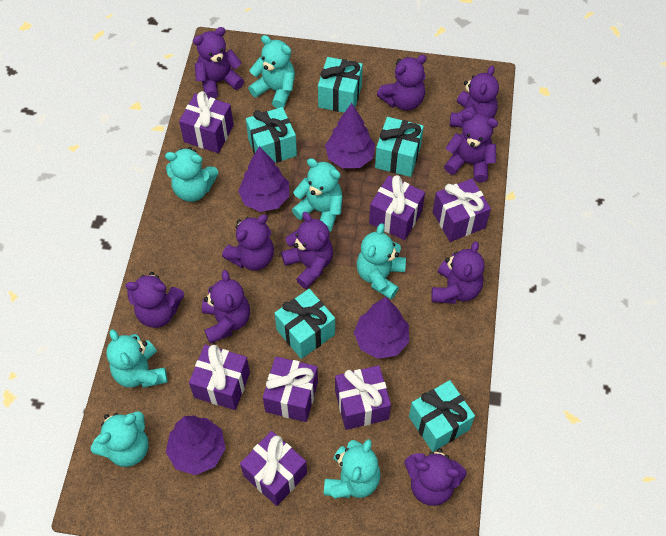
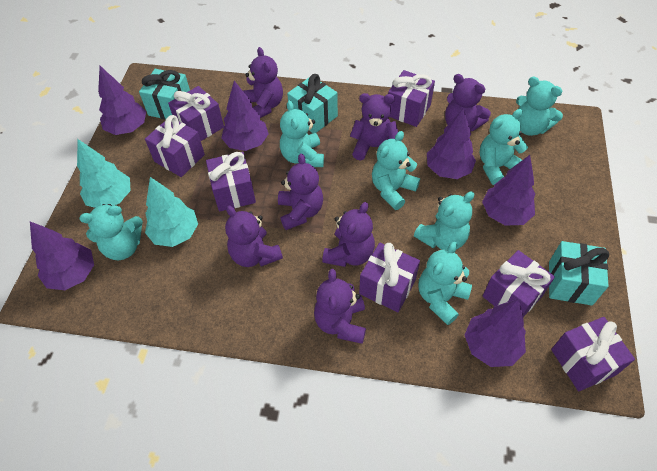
purple teddy bear: [126,272,184,328] [193,27,244,99] [202,270,250,344] [222,214,274,270] [281,212,333,289] [377,55,427,111] [404,448,467,506] [431,241,485,304] [444,111,498,183] [450,65,499,128] = 10 -> [225,206,283,267] [243,47,283,118] [278,153,323,230] [314,269,366,344] [322,202,375,267] [350,93,398,161] [445,74,491,131] = 7
purple tree: [166,415,226,475] [238,146,289,212] [325,103,375,168] [354,297,409,359] = 4 -> [30,221,94,290] [98,66,146,135] [221,81,269,151] [427,108,476,179] [465,299,526,367] [482,155,536,226] = 6
turquoise gift: [246,107,297,163] [274,289,335,359] [318,57,363,113] [375,117,424,177] [409,380,475,452] = 5 -> [139,69,190,119] [287,74,338,133] [549,241,609,306] = 3
turquoise tree: none = 0 -> [77,139,131,208] [145,177,198,247] = 2

